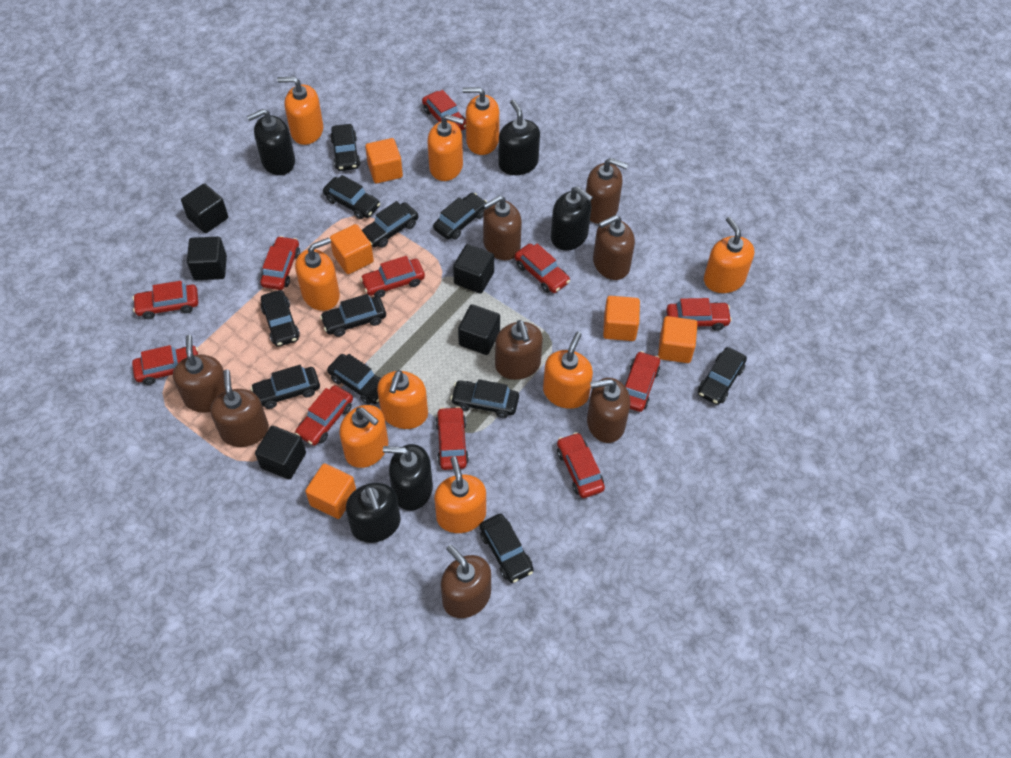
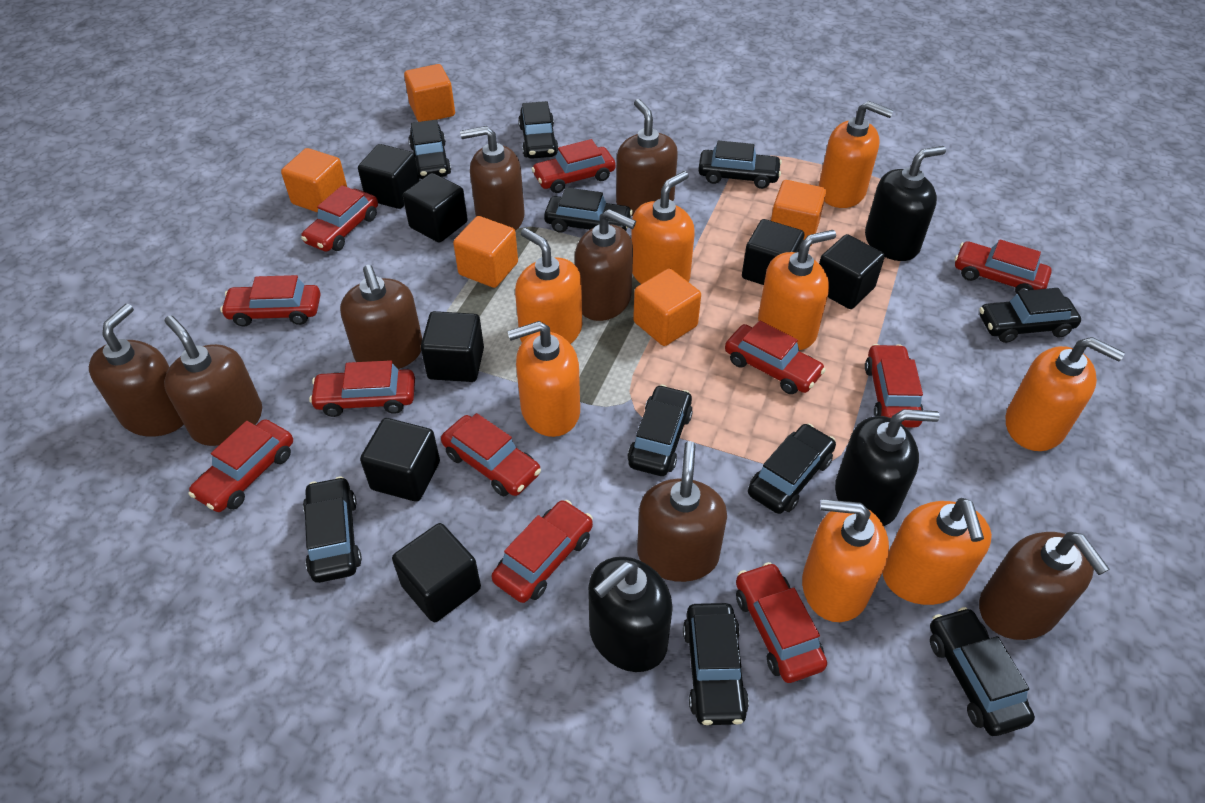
black car: [251,365,320,409] [261,290,300,347] [320,294,386,337] [323,175,380,219] [327,354,381,405] [330,124,361,171] [362,201,418,248] [433,193,487,240] [451,379,519,418] [479,514,534,583] [698,347,747,405] = 11 -> [303,476,362,583] [409,120,451,179] [518,101,559,159] [544,187,633,233] [628,385,693,476] [683,603,749,725] [698,141,782,189] [748,424,836,514] [930,607,1035,736] [979,288,1081,343] = 10
black cube: [181,183,228,233] [187,237,227,280] [255,426,306,479] [453,244,494,294] [458,304,500,355] = 5 -> [358,144,420,209] [360,418,440,502] [392,523,481,622] [403,173,468,243] [421,311,484,382] [742,219,804,285] [819,234,885,309] = 7
black soap dispenser: [247,109,295,175] [346,483,400,543] [383,444,433,511] [498,99,540,175] [551,186,593,251] = 5 -> [588,557,673,672] [835,409,940,526] [865,146,946,261] = 3
orange soap dispenser: [277,77,323,145] [295,238,340,311] [339,405,388,468] [377,370,428,429] [428,114,464,181] [434,456,486,533] [462,87,499,155] [543,332,593,409] [704,217,754,293] = 9 -> [507,321,580,437] [515,228,582,344] [631,171,695,284] [758,230,836,350] [802,499,889,622] [819,101,894,208] [883,498,992,605] [1006,337,1125,451] = 8

